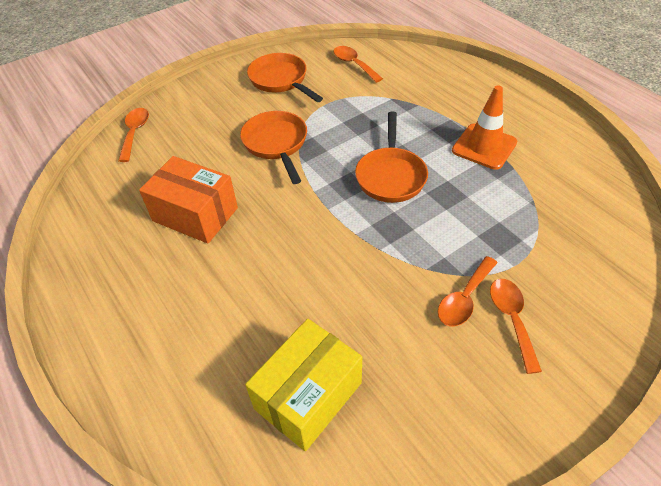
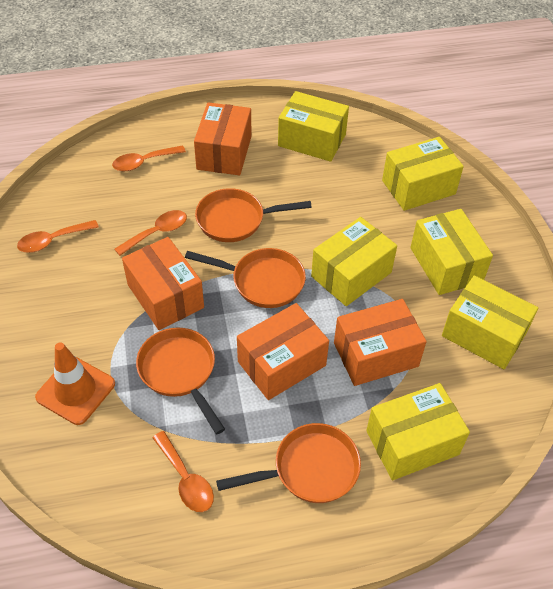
orange box: [139,156,238,243] = 1 -> [122,237,204,330] [194,102,251,175] [237,303,329,400] [334,299,427,386] = 4
orange pan: [240,111,307,184] [247,53,323,102] [355,112,428,203] = 3 -> [136,328,225,434] [185,248,306,308] [195,188,312,242] [216,423,361,503] = 4
yellow box: [245,319,362,451] = 1 -> [278,91,349,162] [311,217,397,306] [366,383,470,480] [382,137,464,211] [410,209,493,295] [442,275,538,369] = 6

